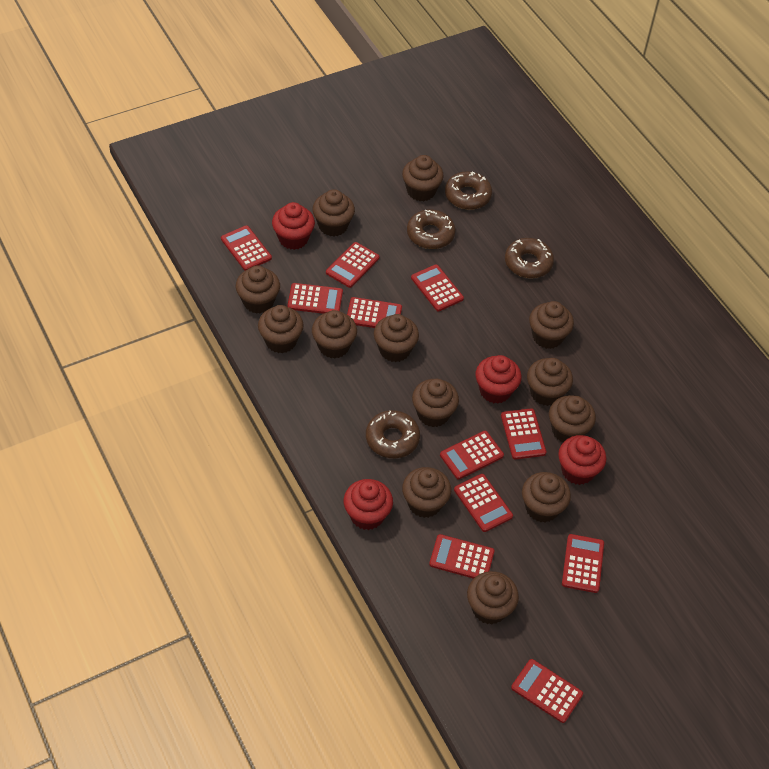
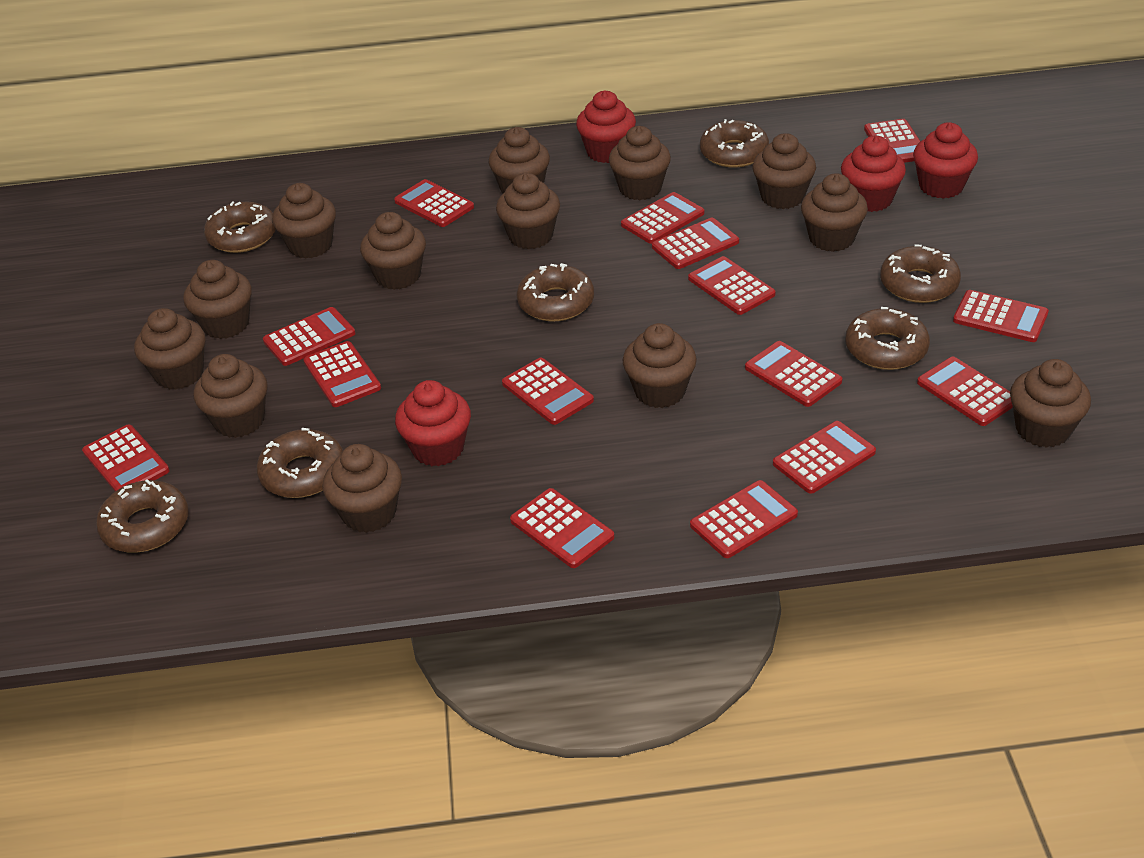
brown donut: [366,410,420,458] [407,209,456,249] [445,171,492,210] [505,238,554,278] = 4 -> [96,479,189,553] [204,201,276,253] [256,428,343,498] [516,263,594,321] [700,119,769,167] [845,307,930,370] [880,244,961,303] = 7
red calculator: [221,225,272,271] [287,283,343,314] [326,242,380,288] [347,297,402,328] [411,264,464,311] [429,534,495,579] [440,431,504,479] [454,474,513,532] [501,408,546,459] [511,659,583,723] [562,534,604,593] = 11 -> [82,425,170,491] [263,307,356,366] [303,341,381,407] [394,179,474,227] [502,358,594,425] [510,488,614,568] [621,192,704,244] [652,218,739,269] [688,256,776,315] [690,480,798,558] [745,341,842,407] [773,421,876,494] [864,119,921,163] [917,357,1013,426] [953,290,1049,342] = 15

